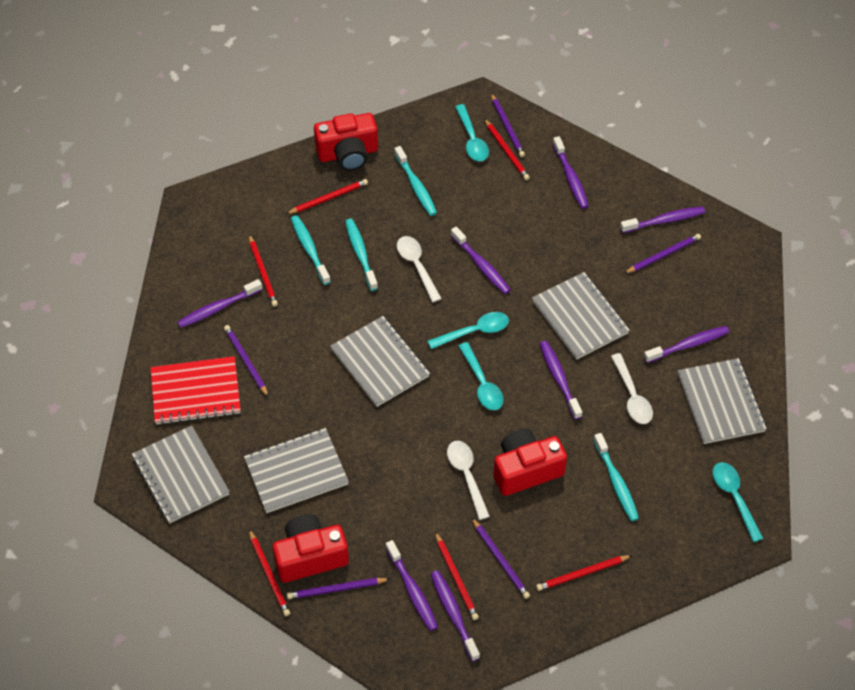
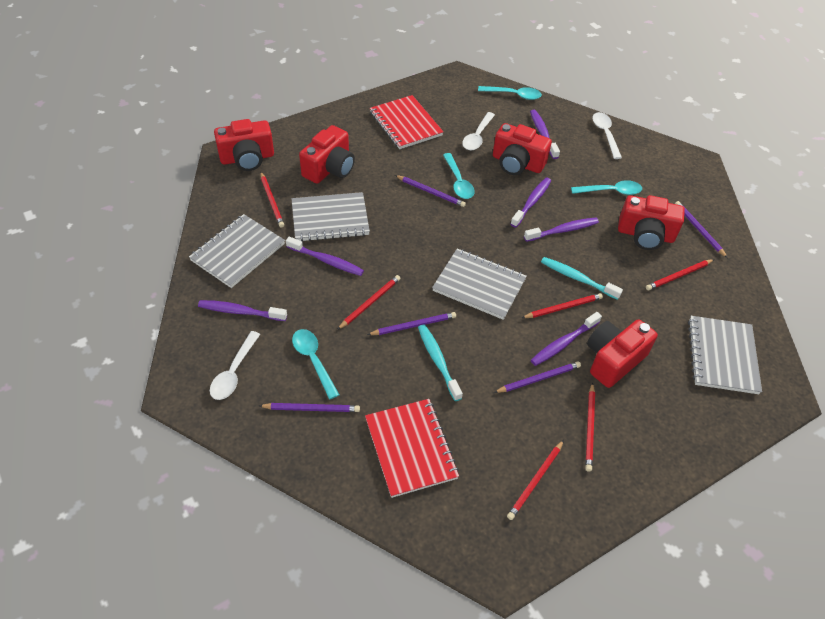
grey notebook: [132,426,230,524] [244,428,349,513] [330,316,430,407] [532,272,630,360] [678,358,767,444] = 5 -> [189,214,285,288] [292,192,370,242] [432,248,527,320] [688,316,762,394] = 4
purple toothbrush: [178,279,262,328] [386,540,438,631] [431,570,480,662] [451,227,510,294] [540,341,582,420] [553,136,588,209] [620,206,705,233] [644,326,729,363] = 8 -> [198,300,287,321] [286,237,364,276] [510,178,551,228] [524,218,599,242] [530,110,560,159] [531,312,602,366] = 6
red camera: [272,514,349,583] [314,113,378,171] [493,429,567,496] = 3 -> [214,119,274,171] [299,125,355,184] [493,123,552,175] [587,319,658,388] [618,195,685,250] = 5
red notebook: [151,356,241,425] = 1 -> [365,399,459,498] [370,95,443,149] = 2
turquoise toothbrush: [291,215,331,285] [345,219,378,291] [394,146,437,216] [593,433,639,521] = 4 -> [418,325,463,401] [541,257,623,300] = 2

